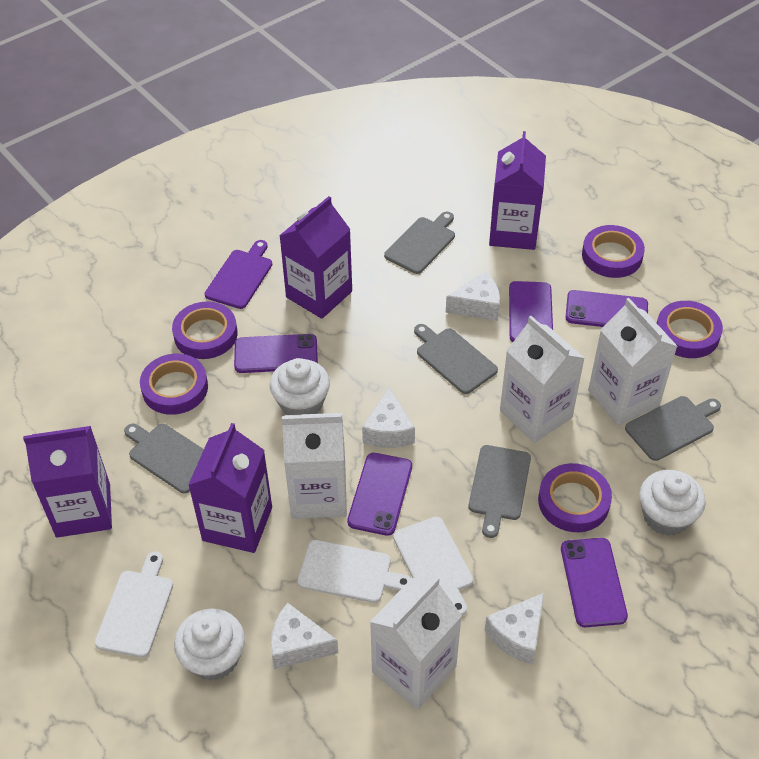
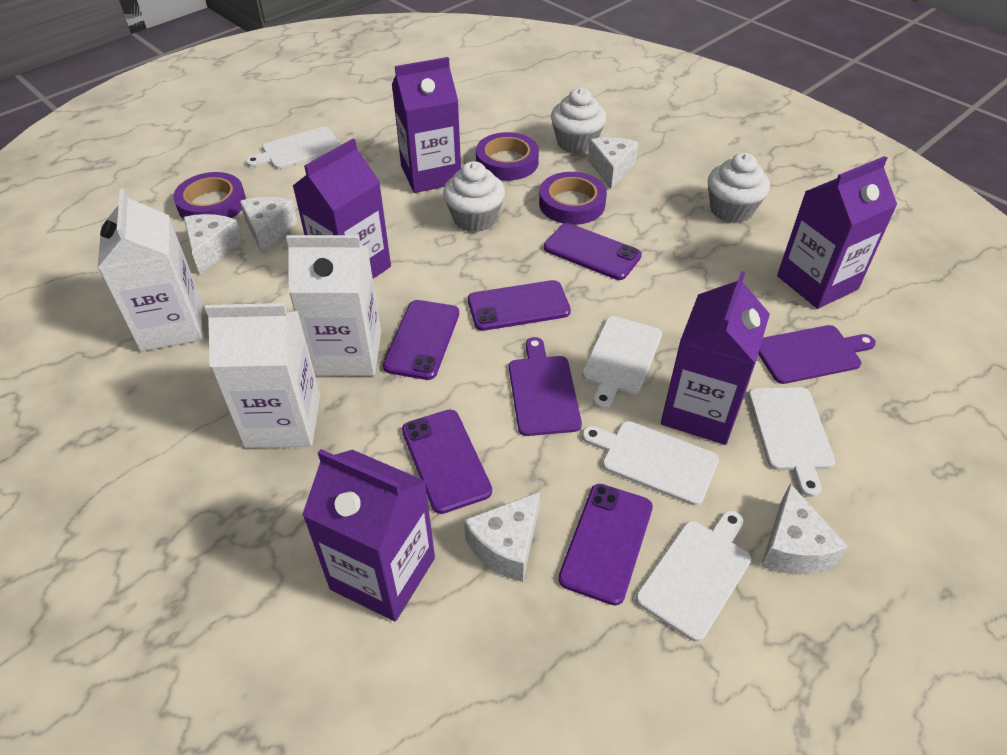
grey cutting board: [124,424,204,494] [384,212,455,274] [414,324,498,394] [469,445,531,538] [625,396,721,461] = 5 -> none = 0
purple carton: [23,426,112,538] [188,423,272,553] [279,196,352,319] [489,131,546,250] = 4 -> [293,138,391,279] [302,449,435,622] [392,57,461,193] [661,271,770,445] [777,156,897,309] = 5
purple cutting board: [205,240,272,309] = 1 -> [509,337,582,436] [758,325,876,384] = 2
purple tape: [140,354,208,415] [172,302,238,359] [538,463,612,532] [582,225,645,278] [657,301,723,358] = 5 -> [173,172,246,219] [476,132,539,181] [539,172,607,225] = 3
white carton: [282,413,347,519] [370,577,462,709] [500,316,584,443] [588,298,678,425] = 4 -> [98,188,203,351] [205,303,320,448] [286,235,381,376] = 3
white cheese: [271,603,338,669] [362,387,415,448] [446,271,500,321] [485,593,544,664] = 4 -> [183,214,243,274] [240,197,298,255] [464,491,540,582] [588,137,639,189] [761,483,848,574] = 5
white cutting board: [95,552,173,658] [298,540,411,603] [393,517,473,616] = 3 -> [246,127,341,169] [582,316,662,409] [582,421,719,506] [636,510,751,642] [748,387,835,497] = 5

